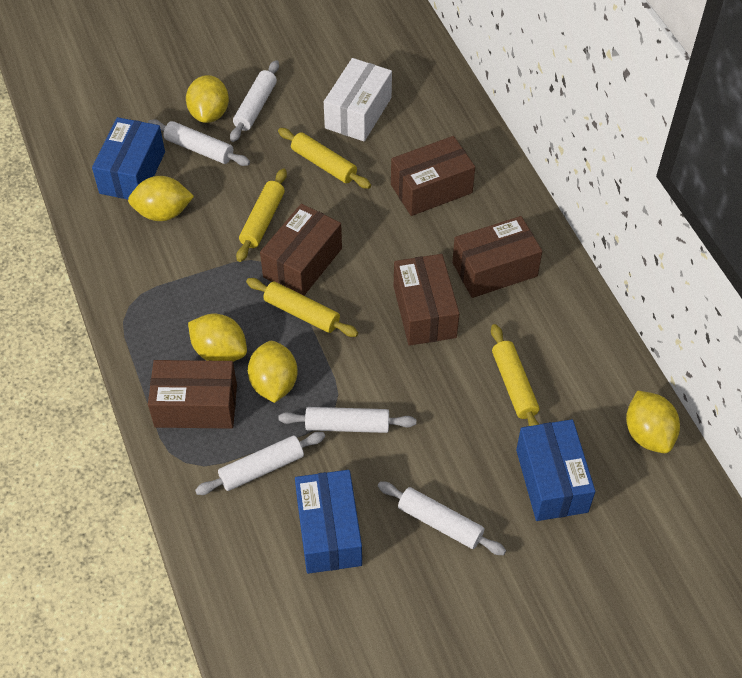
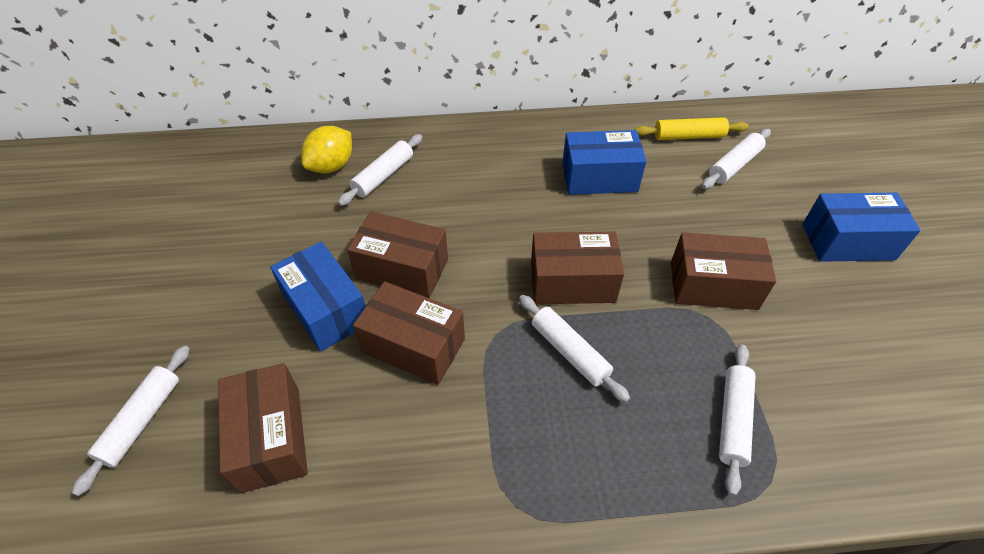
white box: [324,58,392,141] = 1 -> none = 0
yellow lemon: [128,176,194,221] [186,75,229,123] [188,314,247,362] [248,341,298,403] [626,390,680,453] = 5 -> [301,126,352,173] = 1
yellow rolling pin: [236,168,287,262] [246,278,358,337] [278,128,371,189] [491,324,539,426] = 4 -> [634,117,749,140] = 1

